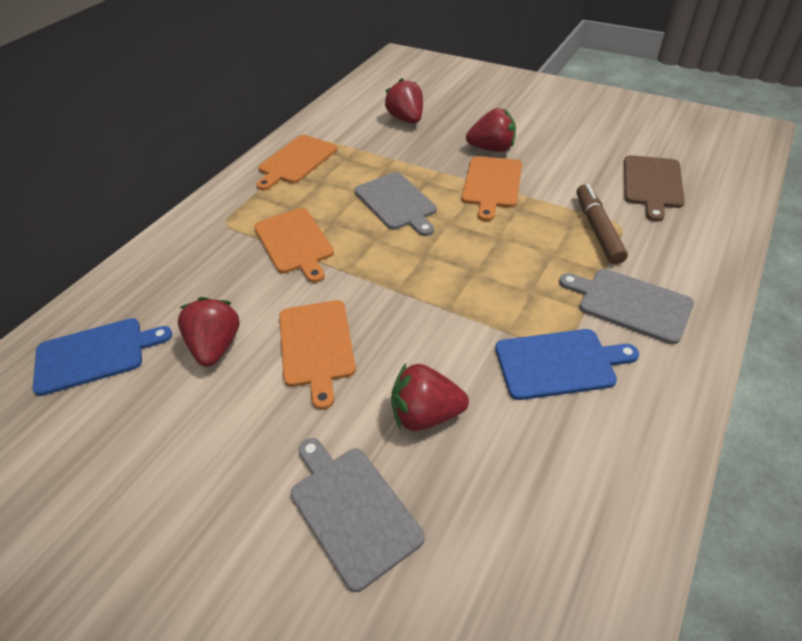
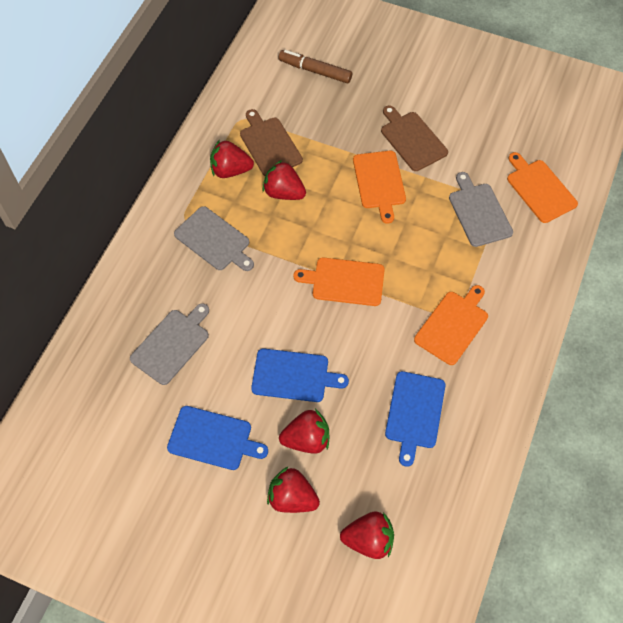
blue cutting board: [33,318,172,396] [495,329,639,400] = 2 -> [167,406,268,470] [251,348,349,402] [385,371,446,467] = 3
brown cutting board: [624,155,685,222] = 1 -> [240,109,303,176] [381,105,448,171] = 2
red strawberry: [178,297,240,367] [385,78,423,124] [391,363,469,431] [466,108,516,152] = 4 -> [210,140,254,178] [262,160,306,200] [267,467,320,513] [279,409,329,454] [340,511,394,559] = 5

